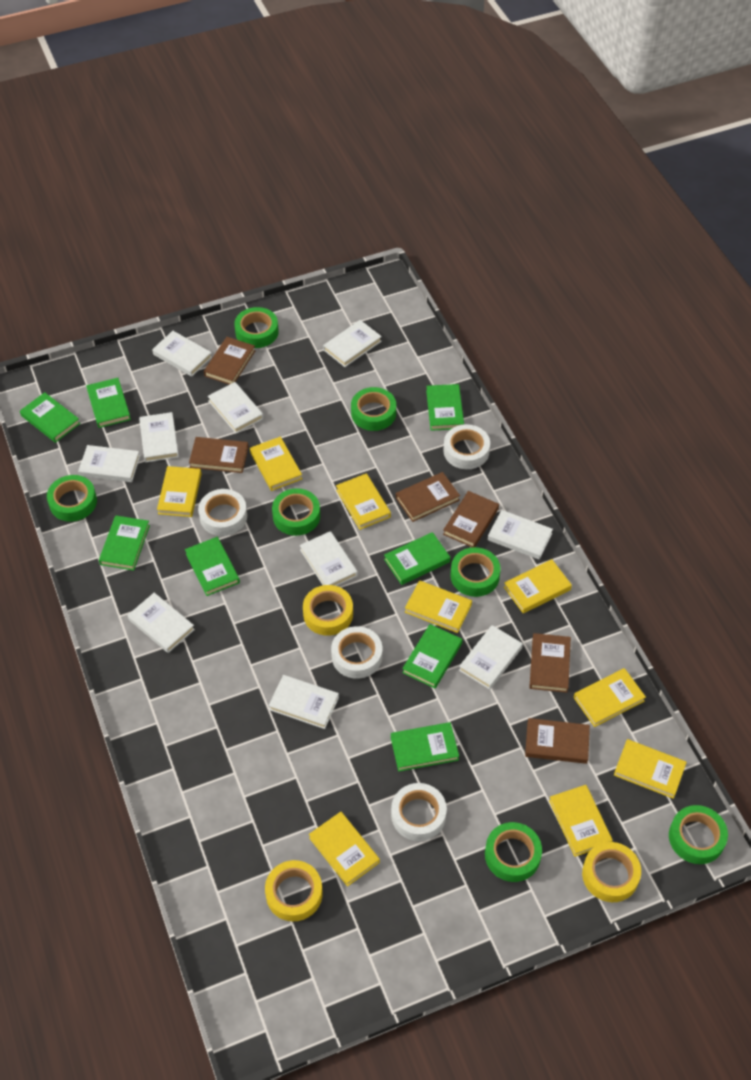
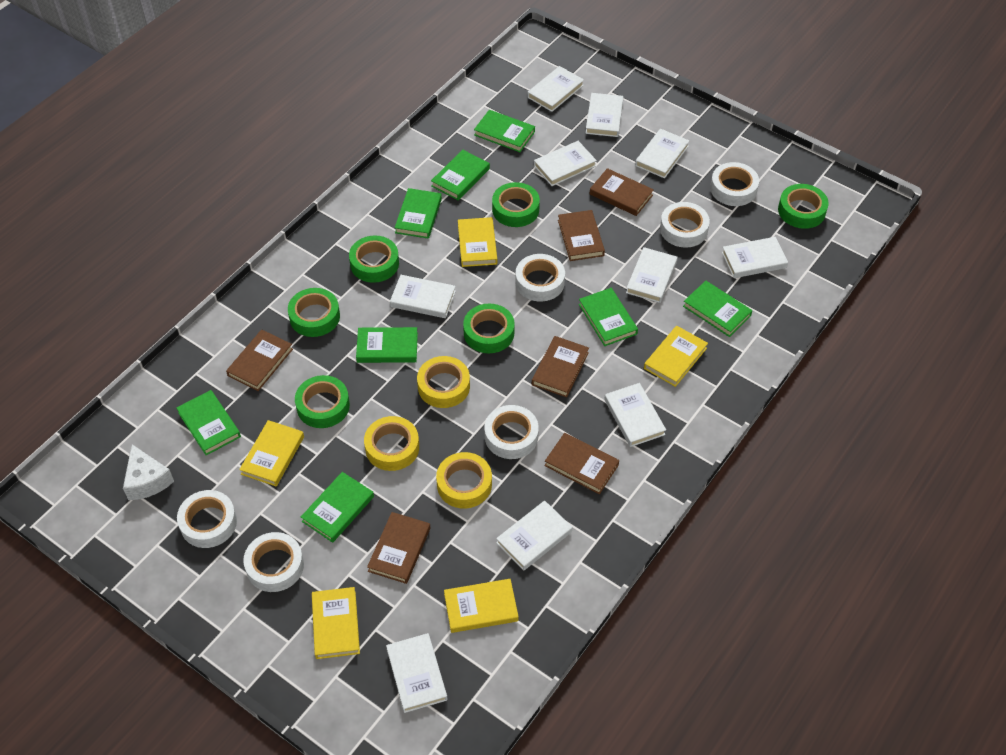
green tape: [47,475,97,522] [234,307,279,348] [272,488,320,536] [351,387,396,431] [450,547,501,597] [485,822,542,882] [669,805,728,864] = 7 -> [288,288,340,337] [295,375,350,428] [349,236,399,283] [463,304,515,353] [492,182,540,227] [778,184,829,229] = 6
white cheese: none = 0 -> [123,444,174,500] = 1
white tape: [198,489,247,536] [331,626,382,679] [391,783,447,841] [443,424,490,469] = 4 -> [177,490,237,548] [243,532,304,592] [485,405,539,459] [515,254,565,302] [660,202,710,248] [710,162,759,206] = 6
yellow book: [157,466,202,517] [250,437,302,491] [309,812,380,887] [336,473,391,530] [405,580,472,633] [504,559,572,613] [549,785,613,857] [574,668,646,727] [614,739,687,799] = 9 -> [239,420,304,487] [312,587,360,659] [444,579,519,633] [458,217,497,267] [644,326,708,387] = 5

